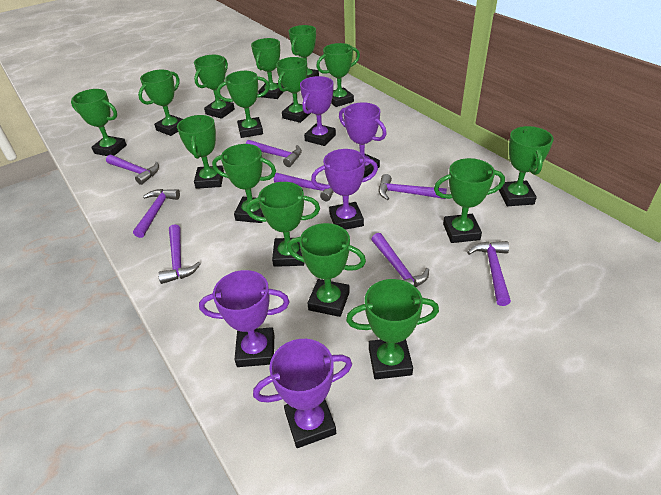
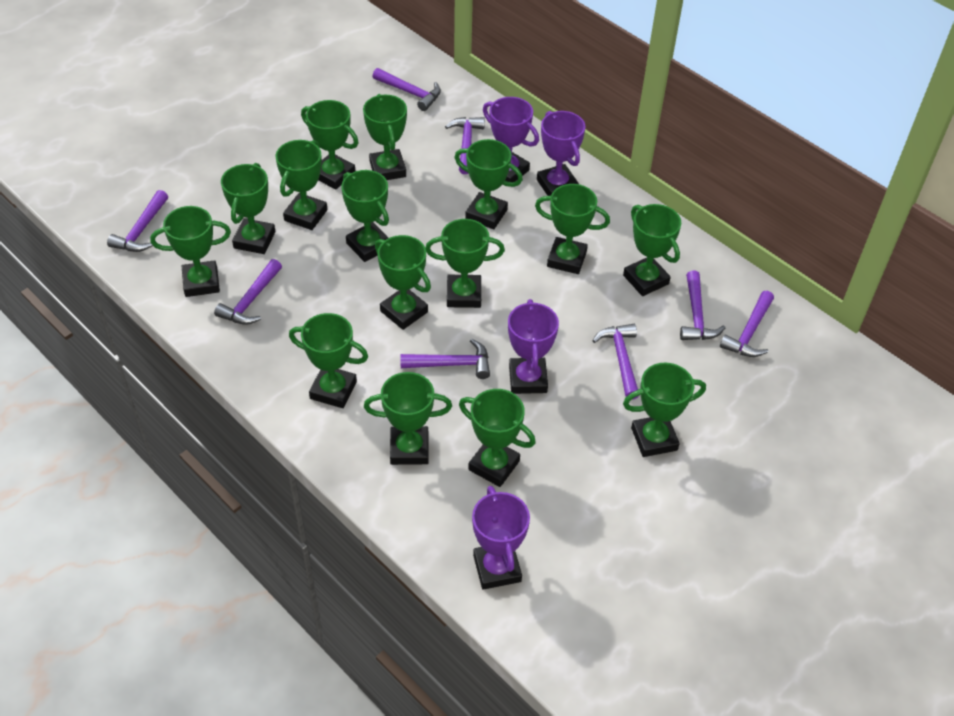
purple trophy: [199,270,289,367] [253,339,352,448] [300,76,336,146] [311,149,378,230] [339,102,387,178] = 5 -> [472,486,530,590] [483,97,539,182] [508,299,559,394] [537,111,585,196] = 4

